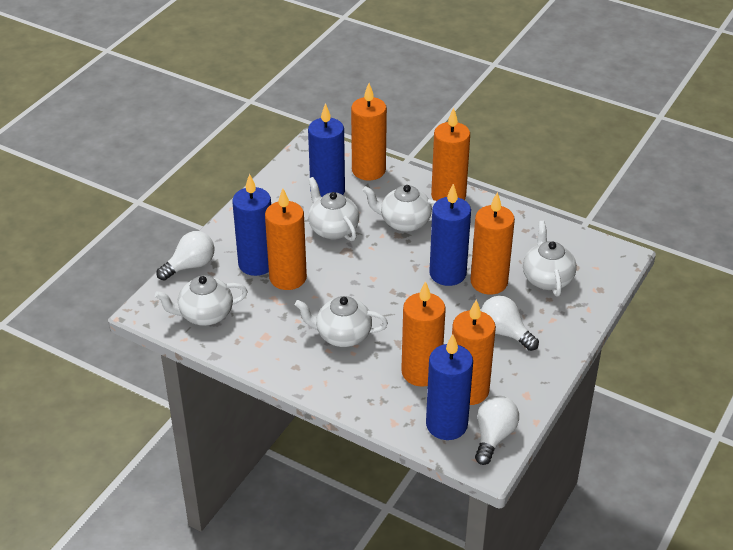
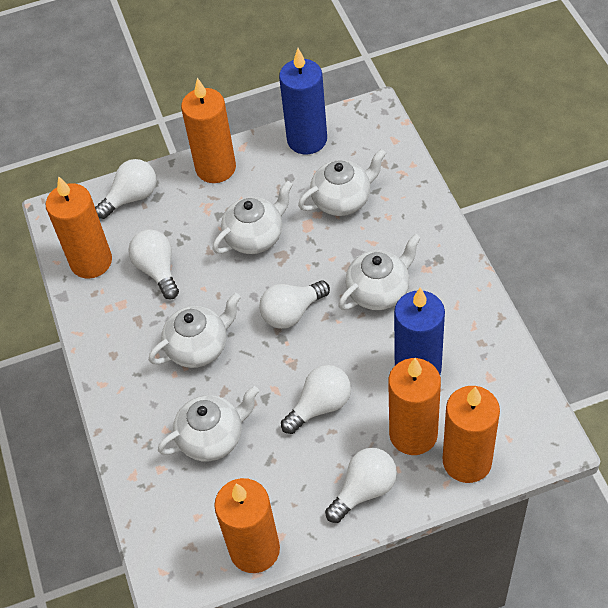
blue candle: [232,174,271,276] [308,103,345,197] [426,334,473,440] [429,184,471,286] = 4 -> [279,48,327,154] [394,287,445,374] = 2
orange candle: [265,189,307,290] [351,83,387,181] [401,281,446,387] [431,108,470,201] [452,300,496,405] [470,192,515,295] = 6 -> [46,176,112,279] [181,78,236,183] [214,478,280,573] [388,358,441,455] [443,386,500,483] = 5
white light bulb: [156,231,214,281] [475,395,519,465] [481,296,539,351] = 3 -> [95,159,157,219] [128,229,179,299] [259,280,330,329] [281,365,351,434] [325,448,397,523] = 5

